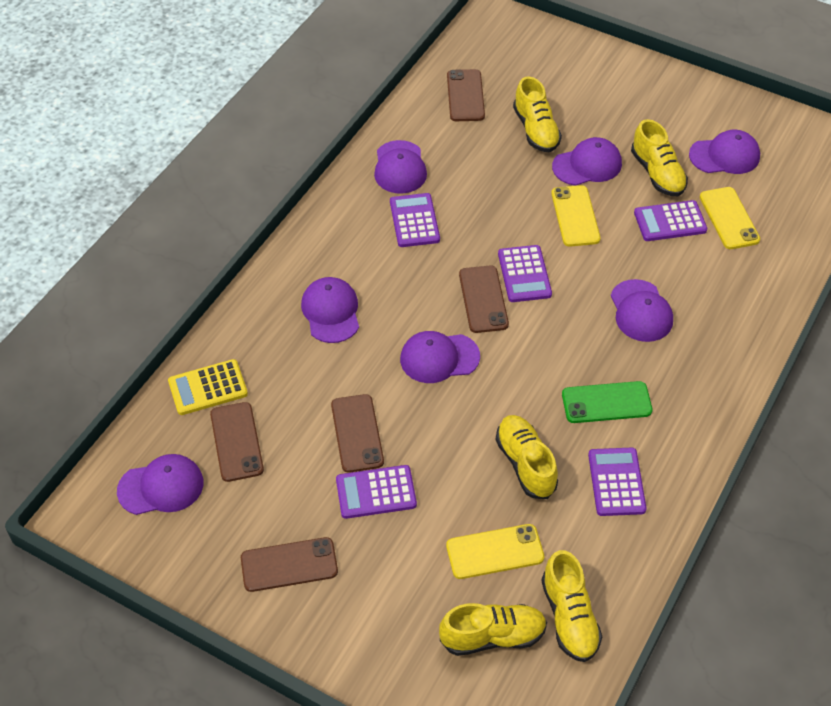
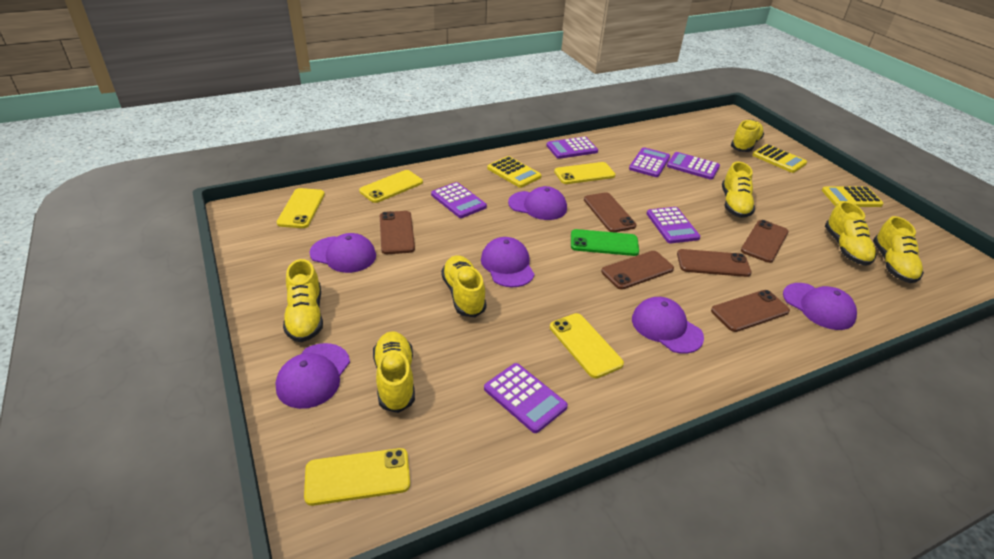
brown phone: [210,402,264,482] [241,537,338,592] [331,394,384,473] [447,69,485,121] [459,266,509,333] = 5 -> [380,211,415,254] [584,192,636,232] [601,251,674,290] [677,249,752,277] [711,290,790,332] [741,220,789,263] = 6
purple calculator: [336,465,417,519] [390,193,440,247] [498,245,552,302] [588,447,646,516] [634,200,707,241] = 5 -> [431,182,487,218] [484,363,568,433] [546,137,598,159] [629,147,670,177] [647,207,700,243] [667,152,720,180] = 6
purple cap: [117,454,204,515] [301,277,359,343] [374,140,427,194] [400,331,480,383] [552,137,622,186] [611,279,673,342] [689,130,760,174] = 7 -> [276,343,350,409] [309,233,376,273] [481,237,535,287] [508,186,567,220] [632,297,704,354] [783,283,857,330] = 6
yellow calculator: [168,359,248,415] = 1 -> [487,156,542,188] [752,144,807,173] [822,186,883,207] = 3
yellow phone: [446,524,544,579] [551,185,601,247] [700,187,760,249] = 3 -> [277,188,325,228] [304,448,410,506] [359,170,423,203] [550,313,624,378] [554,162,615,184] = 5
yellow shoe: [439,603,547,656] [496,415,558,499] [513,77,562,152] [542,550,602,662] [631,119,688,196] = 5 -> [283,259,323,342] [373,331,415,413] [441,255,487,317] [722,162,755,218] [731,120,764,152] [825,201,877,266] [873,216,924,283] = 7

